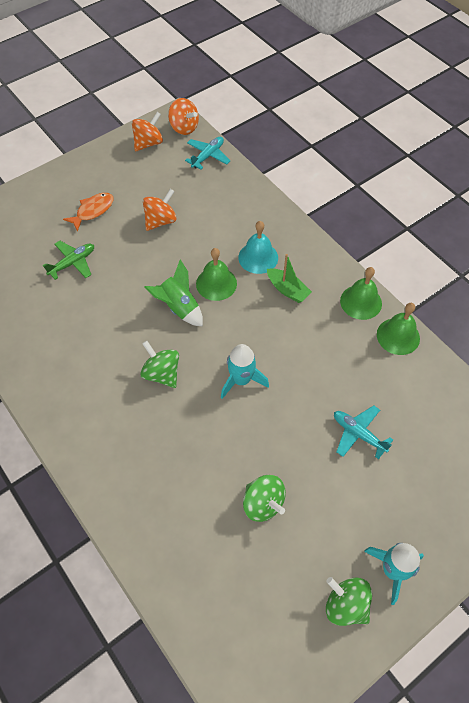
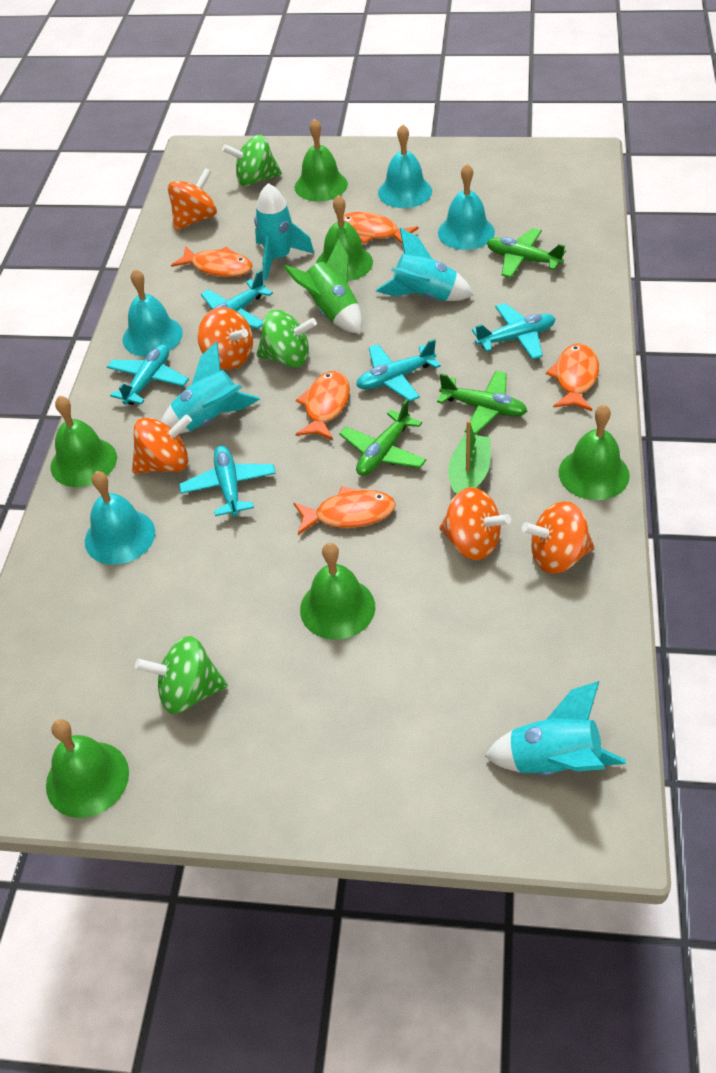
green bell: [196,248,237,301] [340,267,382,320] [377,303,420,355] = 3 -> [46,719,129,818] [51,396,117,487] [295,118,348,201] [300,543,375,640] [316,195,373,281] [559,405,630,500] = 6
green plane: [42,241,94,280] = 1 -> [339,399,426,476] [437,371,527,435] [487,228,566,278] = 3
orange fish: [63,193,113,232] = 1 -> [171,246,252,277] [294,486,396,535] [295,371,350,440] [343,212,419,245] [546,343,599,411] = 5
orange spinning top: [132,112,163,151] [143,189,176,231] [168,98,199,135] = 3 -> [132,415,192,474] [168,168,217,231] [198,307,253,370] [439,487,511,560] [522,501,594,574] = 5
turquoise bell: [238,221,278,274] = 1 -> [85,471,155,565] [122,269,183,357] [378,124,432,208] [438,164,495,250] = 4
turquoise plane: [185,136,231,170] [334,405,393,459] = 2 -> [107,344,189,405] [179,445,276,517] [201,270,273,329] [356,339,441,401] [472,303,556,360] = 5
turquoise rocket: [221,344,269,399] [364,543,424,605] = 2 -> [161,341,260,434] [254,183,314,281] [376,227,473,301] [485,681,626,776] = 4

